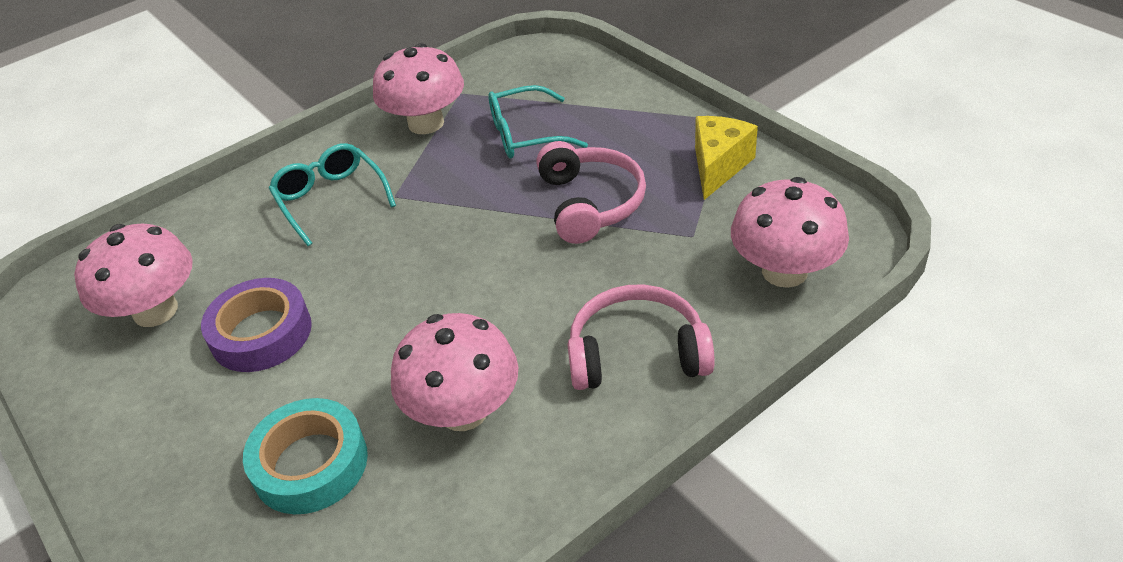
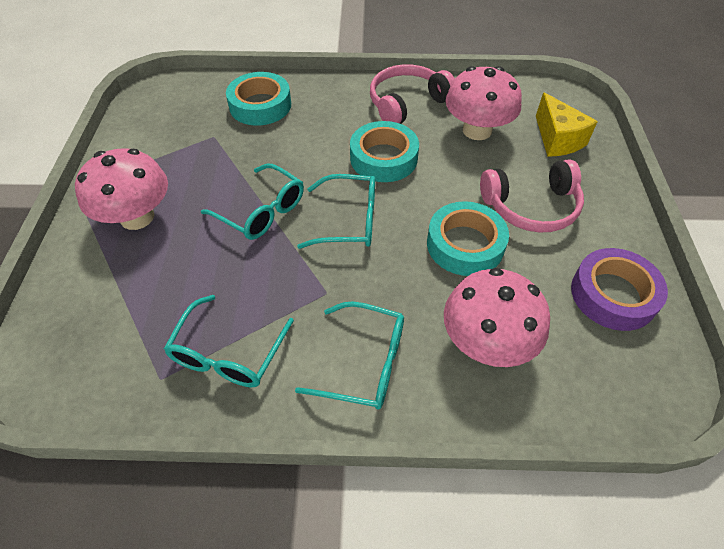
pink mushroom: [74,223,193,327] [373,43,464,134] [391,313,518,431] [731,177,849,288] = 4 -> [75,148,168,230] [444,268,550,367] [446,66,522,140] = 3
turquoise glasses: [268,143,396,246] [488,85,588,158] = 2 -> [164,295,294,387] [201,163,304,240] [295,302,404,410] [297,174,375,249] = 4
turquoise tape: [243,398,368,514] = 1 -> [226,72,291,126] [350,121,419,182] [427,201,509,276] = 3

